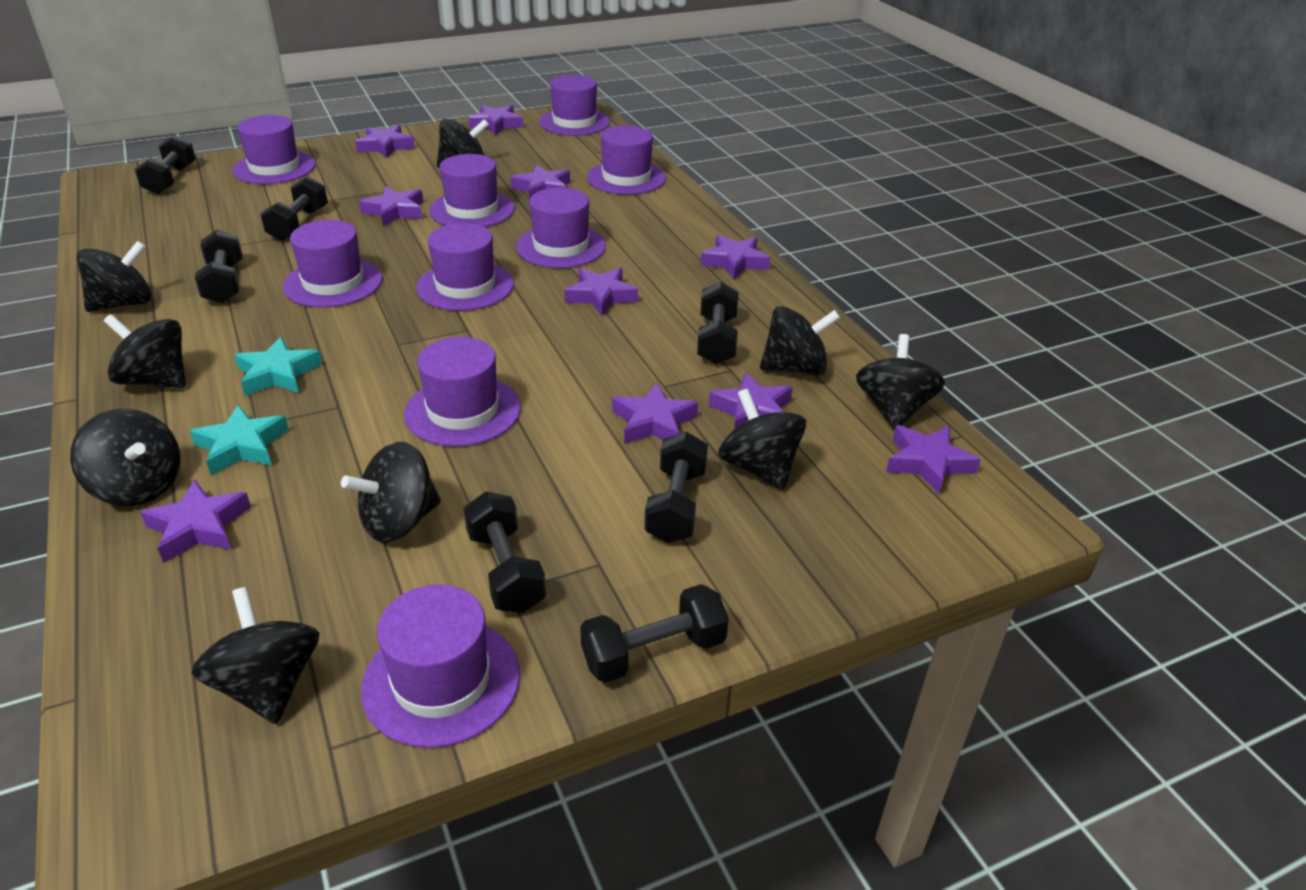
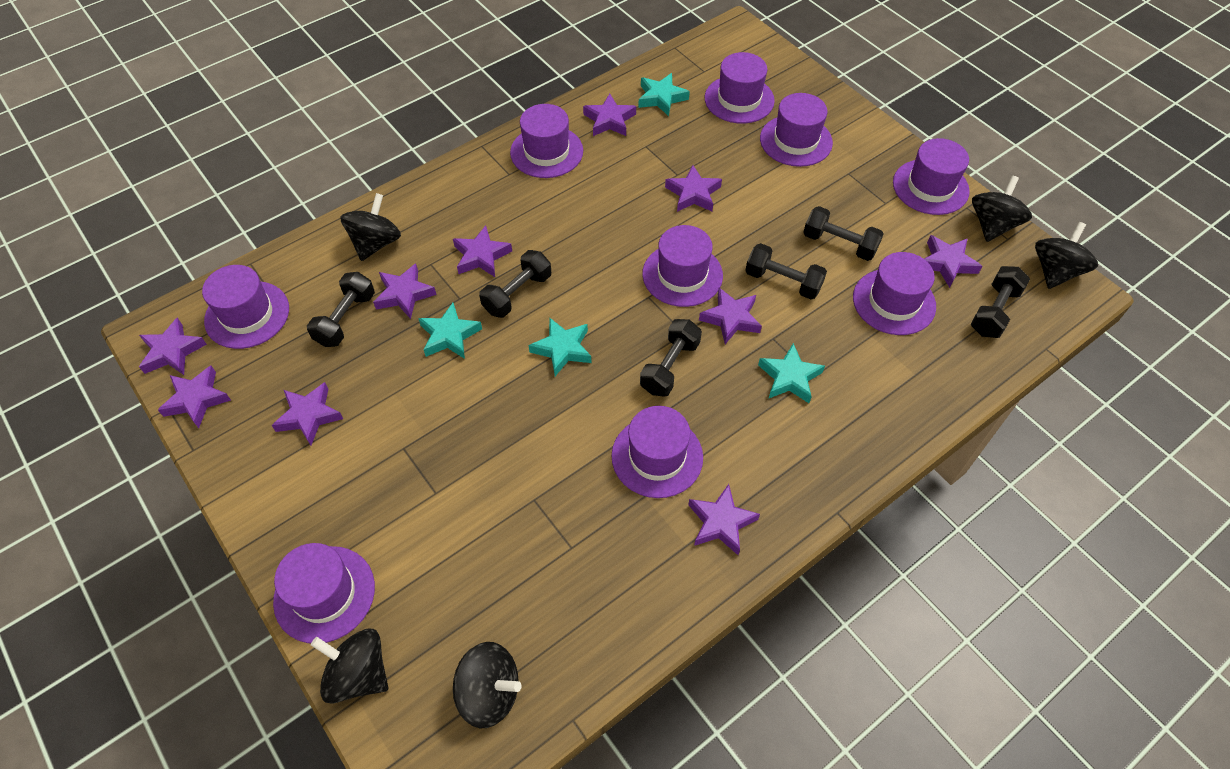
black dumbbell: [135,135,196,195] [195,229,242,304] [261,176,328,241] [463,492,546,613] [580,584,729,683] [644,432,708,543] [697,282,739,365] = 7 -> [307,272,375,347] [479,250,551,318] [640,319,702,397] [745,243,827,299] [803,206,884,261] [971,266,1030,338] = 6
black spinning top: [70,409,180,506] [76,241,152,312] [104,314,186,388] [191,587,319,724] [341,442,441,542] [437,119,489,168] [718,389,806,490] [760,306,840,375] [856,334,945,430] = 9 -> [311,629,388,703] [340,193,401,261] [453,642,522,728] [972,176,1032,242] [1035,222,1098,289] = 5
turquoise star: [190,405,289,475] [234,337,322,396] = 2 -> [418,303,482,359] [529,317,591,376] [638,73,690,116] [758,343,825,403] = 4

